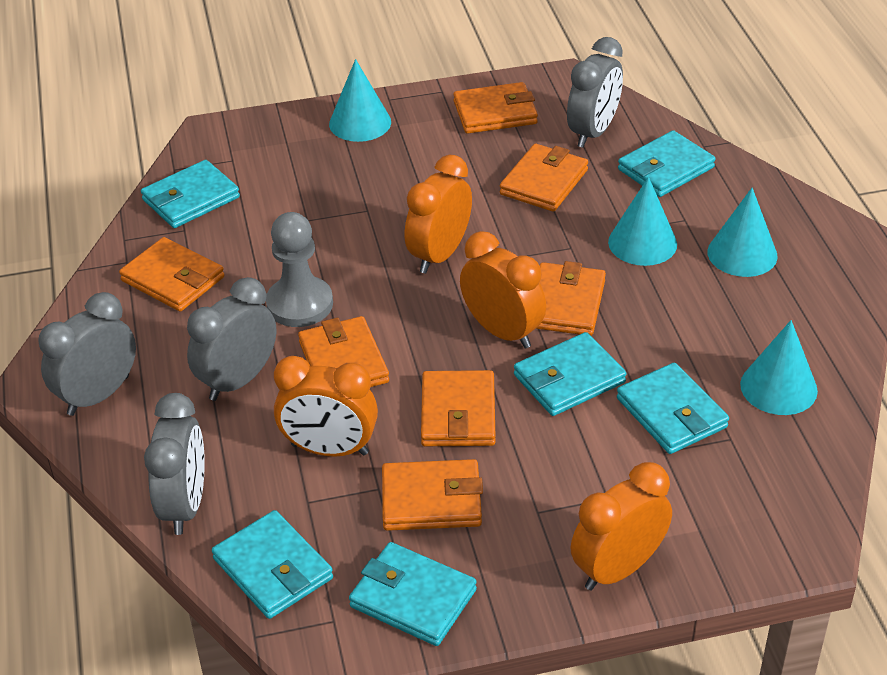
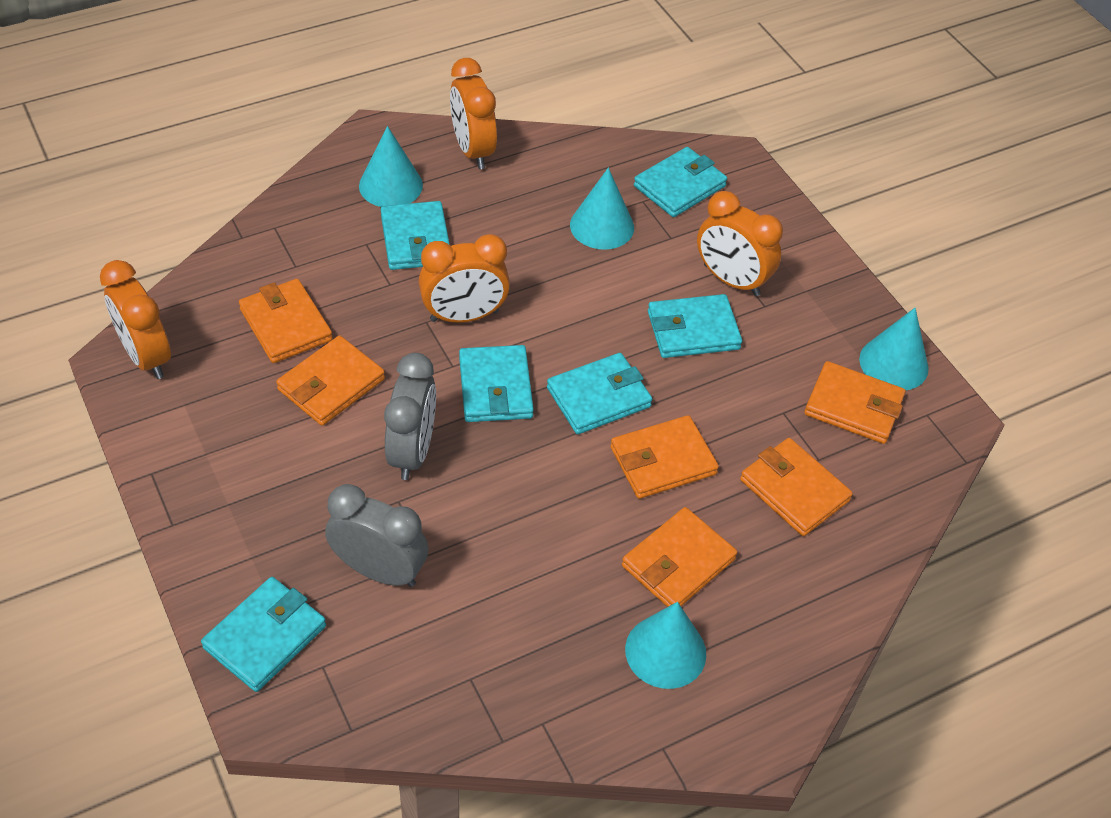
grey clock: [38,292,136,416] [144,393,205,535] [187,277,276,401] [567,37,623,148] = 4 -> [325,484,428,587] [384,353,436,480] = 2
grey pawn: [266,212,333,327] = 1 -> none = 0
orange wallet: [119,237,224,312] [298,316,389,387] [382,459,483,531] [421,370,495,446] [453,82,538,134] [500,144,588,212] [536,261,606,336] = 7 -> [239,279,333,363] [276,336,385,426] [610,415,719,499] [622,507,737,607] [740,438,853,536] [804,361,905,444] = 6

